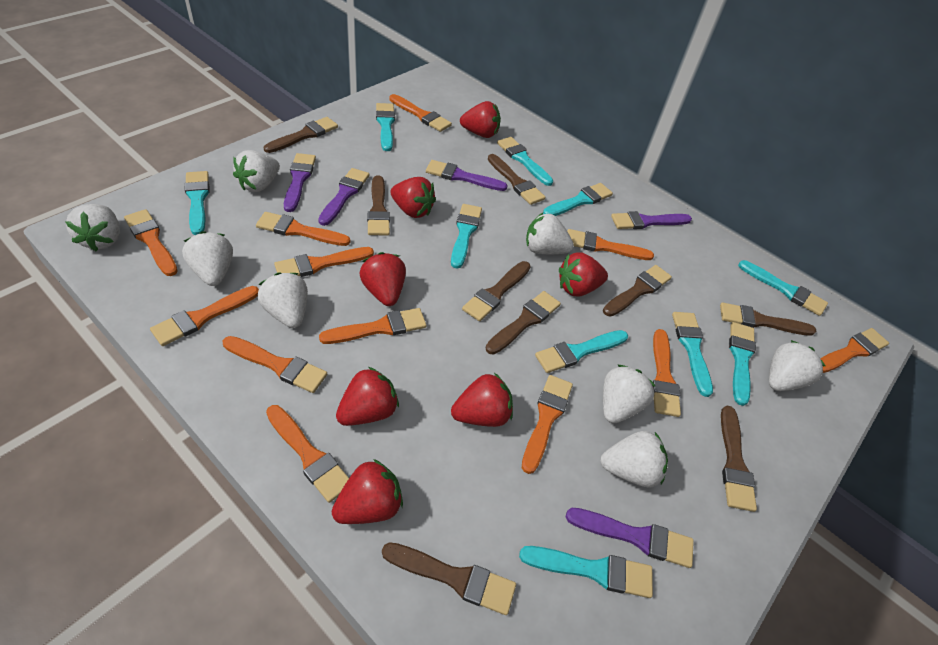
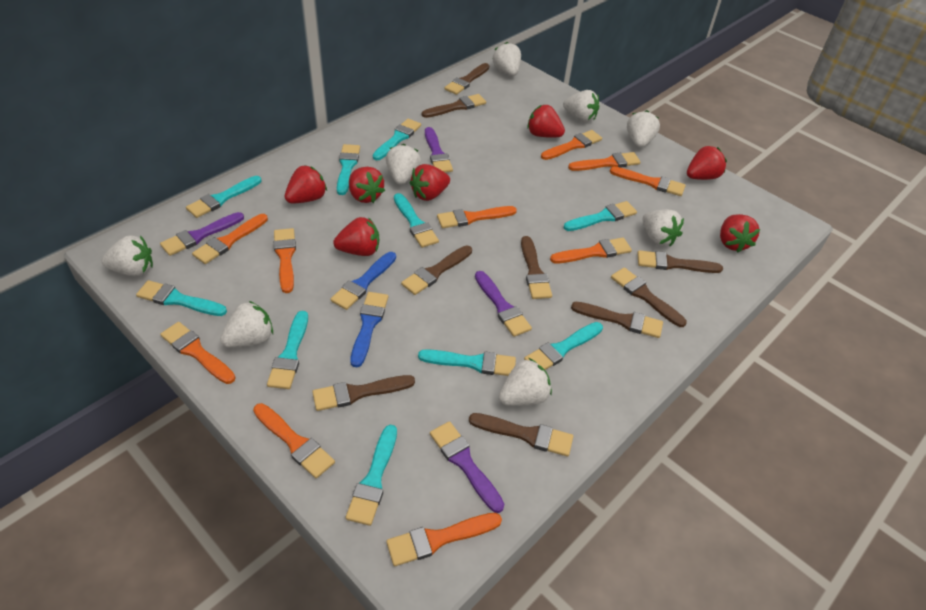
blue brush: none = 0 -> [330,252,396,310] [351,292,388,367] = 2
orange brush: [124,209,178,276] [150,286,259,346] [223,336,327,393] [256,212,351,246] [266,405,349,503] [274,247,374,277] [319,308,427,344] [389,94,452,132] [522,375,573,474] [567,229,654,260] [653,329,681,417] [821,328,889,373] = 12 -> [160,322,236,384] [192,214,268,264] [253,403,335,478] [274,228,296,293] [386,513,502,566] [437,206,517,228] [541,130,602,160] [550,237,632,263] [568,152,641,171] [610,167,686,196] = 10
purple brush: [284,153,316,212] [318,168,369,226] [426,160,508,191] [566,508,694,568] [611,211,692,229] = 5 -> [160,212,244,256] [425,127,453,173] [430,421,504,513] [475,271,532,337] = 4

